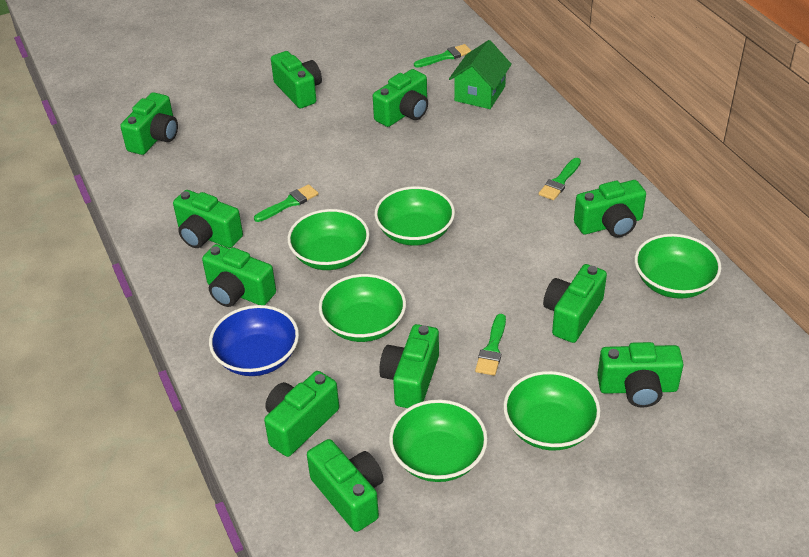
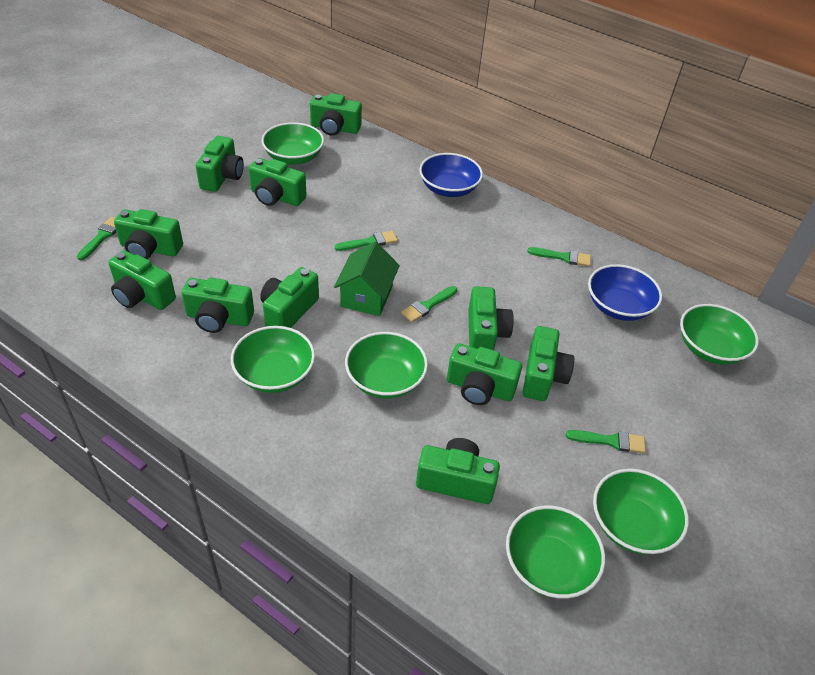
blue bowl: [209,305,299,376] = 1 -> [419,153,483,197] [588,264,662,321] = 2
green brush: [254,184,319,222] [414,44,471,68] [475,314,506,376] [539,158,581,200] = 4 -> [77,217,116,260] [335,231,398,251] [401,286,457,323] [527,247,591,267] [566,430,646,453] = 5

